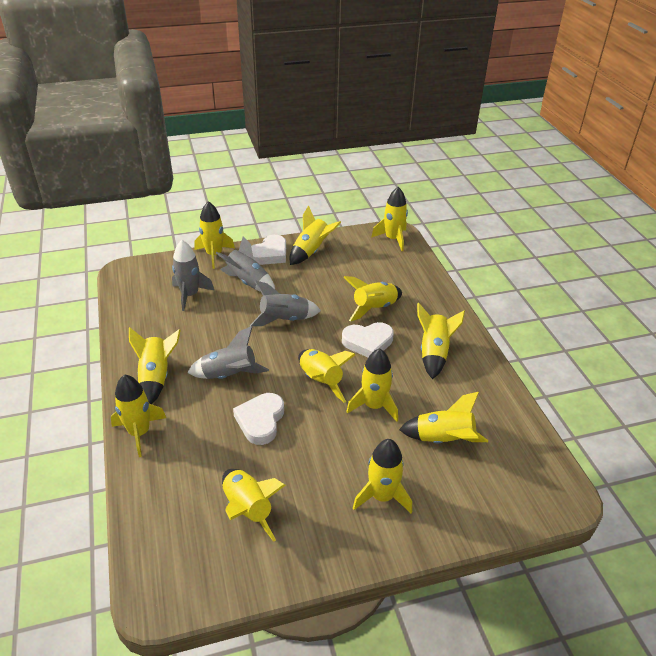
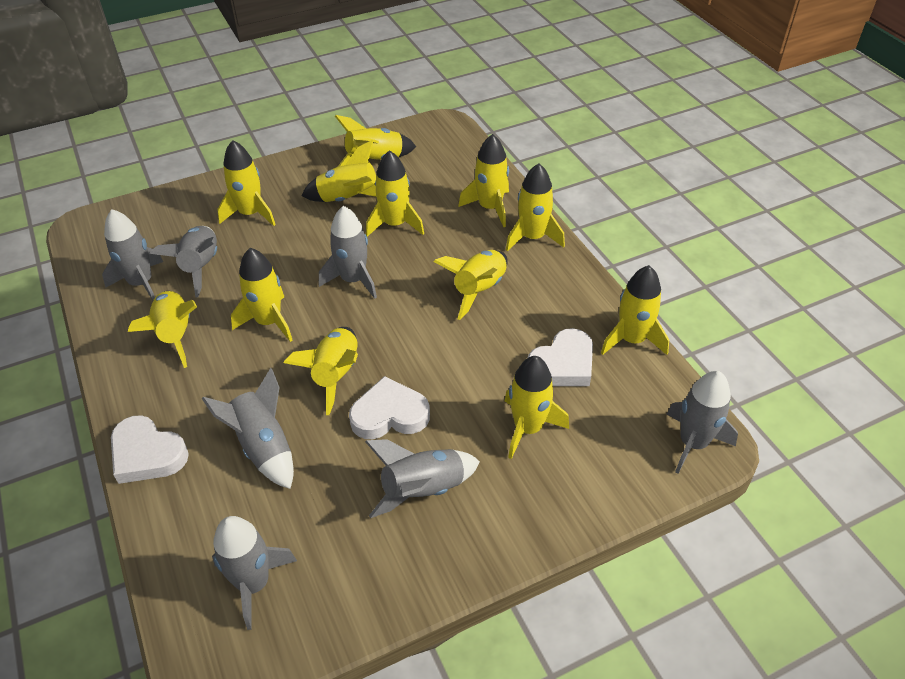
grey rocket: [172,240,214,311] [187,326,269,379] [216,236,275,291] [250,280,321,326] = 4 -> [102,209,163,300] [150,226,217,297] [202,368,294,489] [212,516,297,630] [319,206,377,299] [365,439,480,518] [667,371,738,474] = 7

